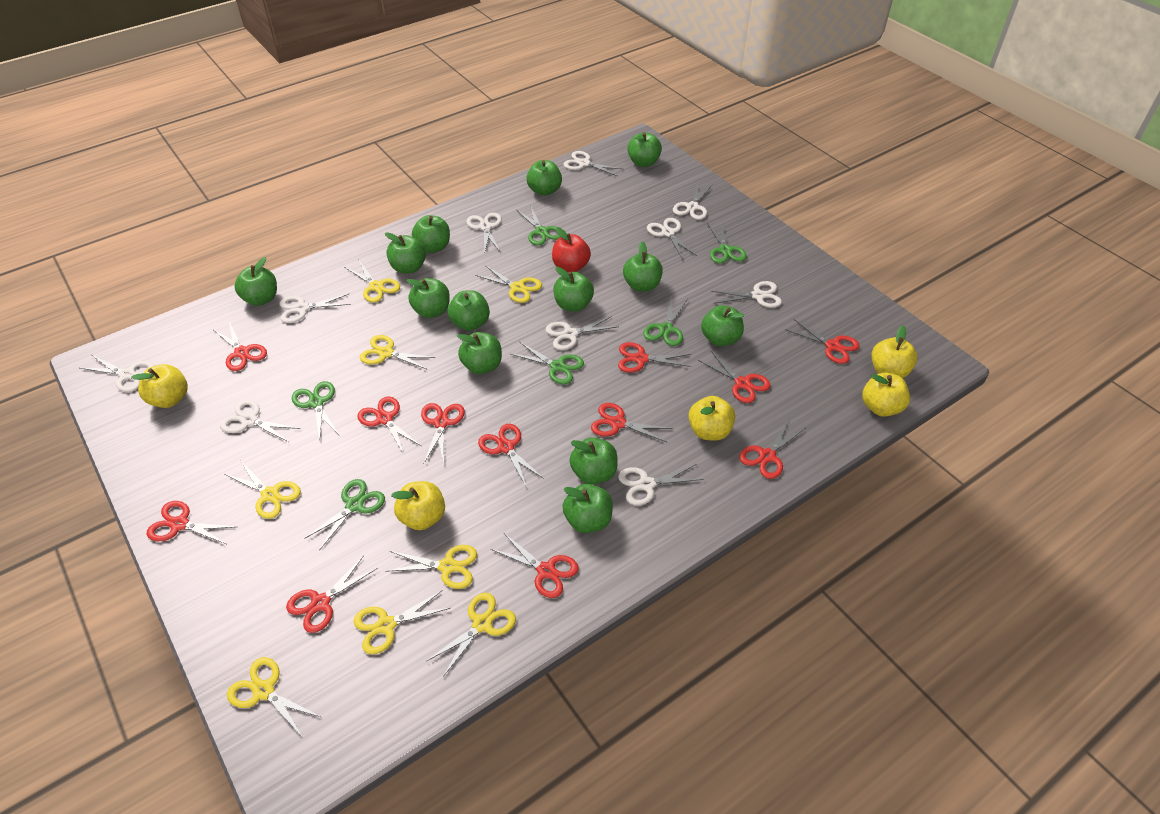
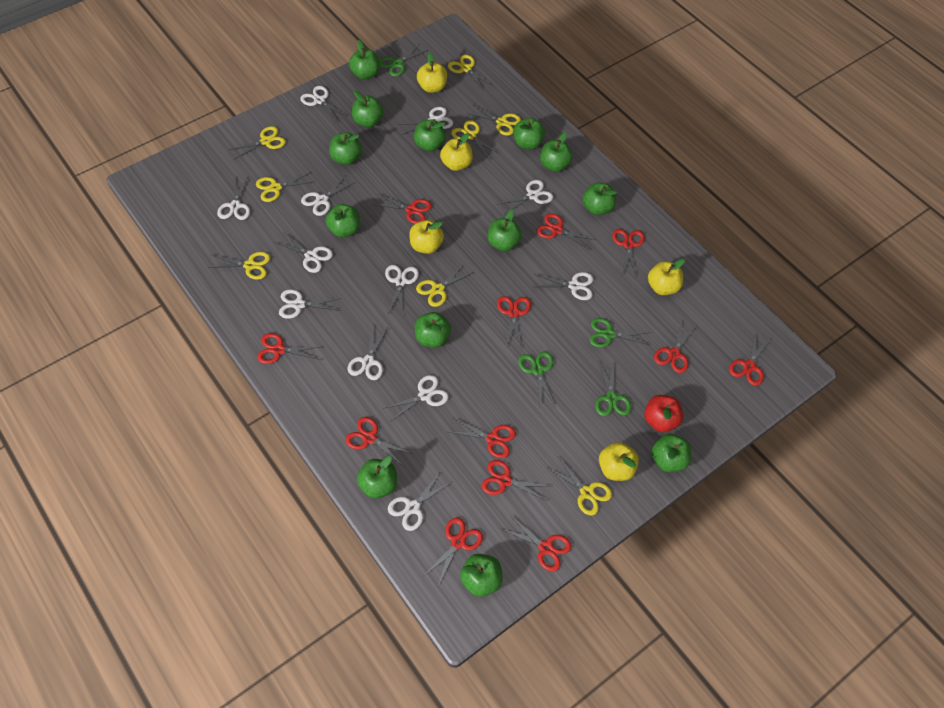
green scissors: [292,381,339,441] [304,479,385,551] [511,342,584,384] [517,205,561,245] [643,298,688,346] [707,221,747,264] = 6 -> [379,45,428,76] [518,351,556,407] [590,318,651,348] [595,360,631,416] = 4
white scissors: [80,355,155,392] [220,400,300,442] [280,294,351,323] [466,213,502,254] [546,316,619,350] [564,151,622,176] [618,464,704,506] [647,218,697,260] [673,183,712,220] [711,281,782,308] = 10 -> [217,175,250,220] [275,232,333,273] [279,289,342,319] [300,86,349,122] [301,175,356,216] [348,327,387,380] [382,375,449,422] [385,265,419,314] [388,472,452,531] [397,107,453,135] [496,180,553,215] [534,272,593,300] = 12

